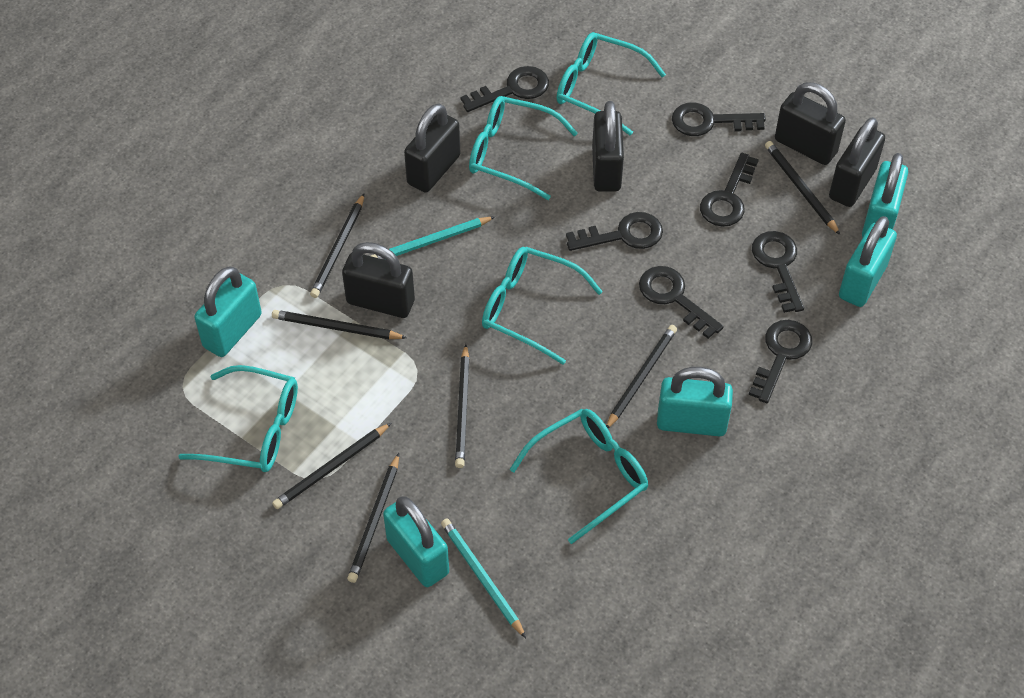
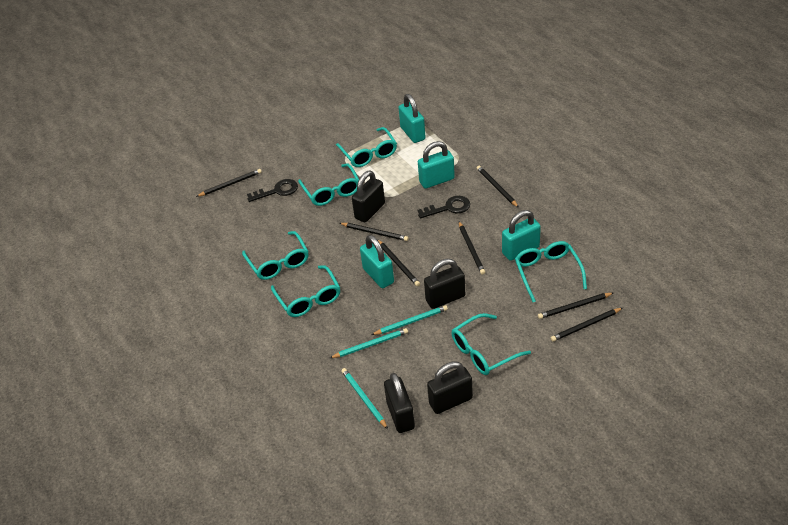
black key: [461,66,549,112] [566,212,663,251] [639,266,724,339] [672,102,766,136] [700,153,759,227] [749,320,812,403] [752,231,804,313] = 7 -> [247,179,298,202] [417,196,470,218] = 2
black padlock: [342,242,415,318] [404,103,460,193] [592,101,624,192] [775,82,846,165] [829,117,885,207] = 5 -> [352,170,385,222] [384,373,415,433] [424,259,465,309] [427,362,473,414] = 4
turquoise glasses: [178,365,298,472] [469,96,578,200] [482,247,603,365] [510,409,648,544] [557,32,666,136] = 5 -> [242,231,309,280] [271,265,340,317] [298,163,359,206] [336,127,397,167] [451,313,531,375] [515,241,587,302] = 6
turquoise padlock: [194,266,262,357] [383,496,449,587] [657,367,733,437] [839,216,897,307] [862,153,908,238] = 5 -> [360,235,394,288] [398,94,426,143] [418,141,455,189] [502,210,541,261] = 4
turquoise pencil: [371,217,495,260] [441,519,526,638] = 2 -> [330,328,408,358] [341,368,388,429] [372,305,448,335] = 3

